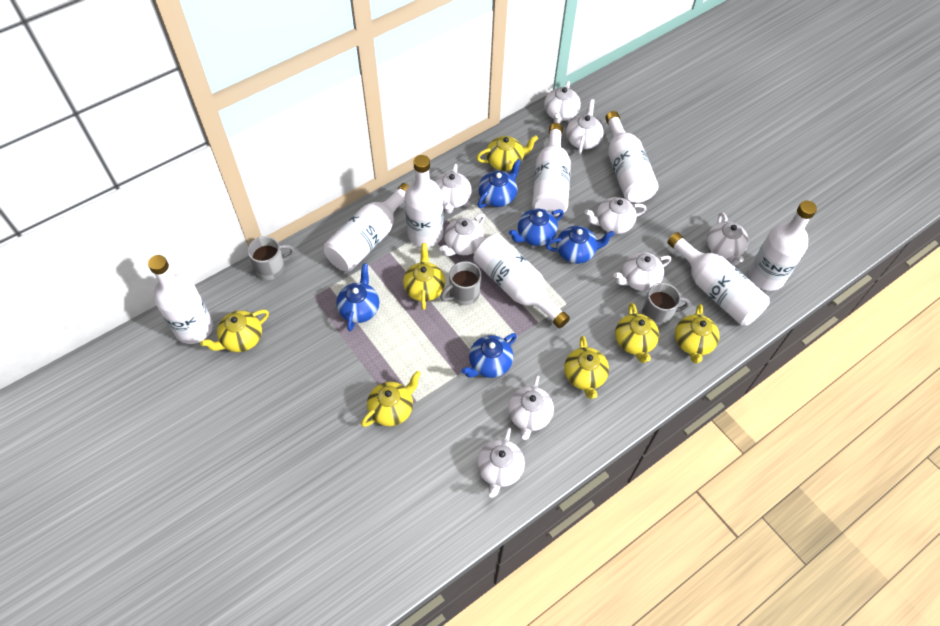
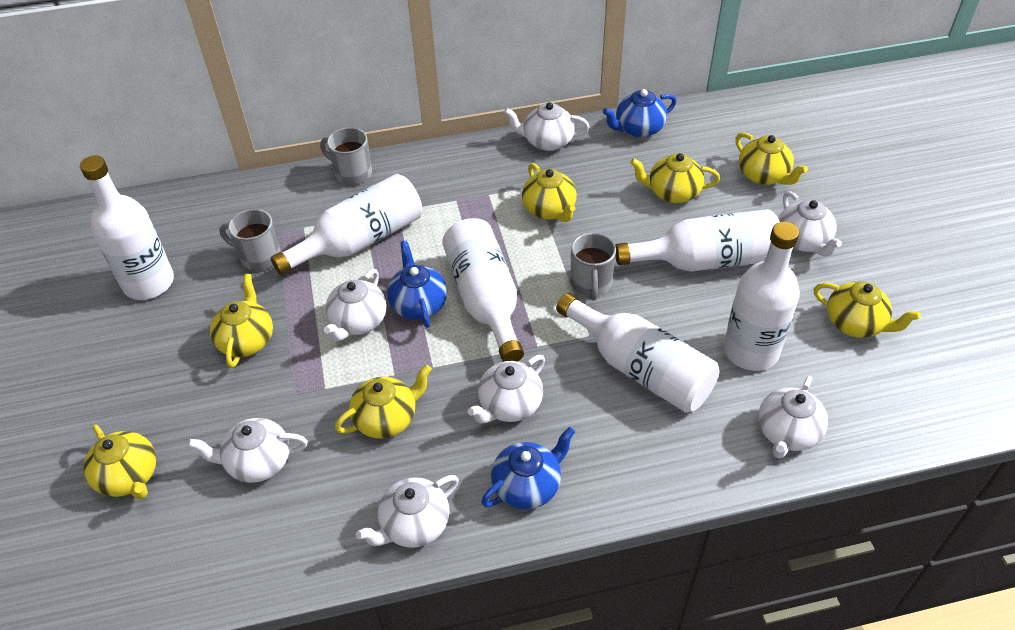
blue teapot: [336,263,379,331] [461,333,517,378] [478,159,521,208] [509,209,564,246] [546,226,615,264] = 5 -> [387,240,447,328] [481,427,575,509] [603,89,676,138] = 3
white bottle: [148,255,213,344] [324,183,409,271] [404,155,443,247] [473,234,570,328] [532,123,571,217] [605,111,659,203] [667,232,770,326] [749,201,817,291] = 8 -> [80,155,174,300] [271,174,422,275] [442,218,524,362] [556,293,719,413] [615,209,780,272] [723,222,800,371] = 6
white teapot: [435,164,472,214] [440,214,485,256] [477,428,525,498] [508,375,554,440] [544,81,581,124] [566,99,604,154] [585,197,646,234] [614,252,671,291] [707,212,749,266] = 9 -> [187,418,308,483] [324,269,387,341] [356,475,459,548] [468,355,545,424] [504,102,590,151] [758,376,828,459] [779,191,842,257] = 7

